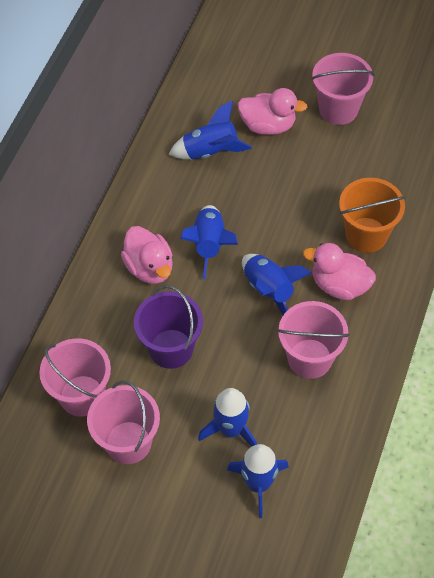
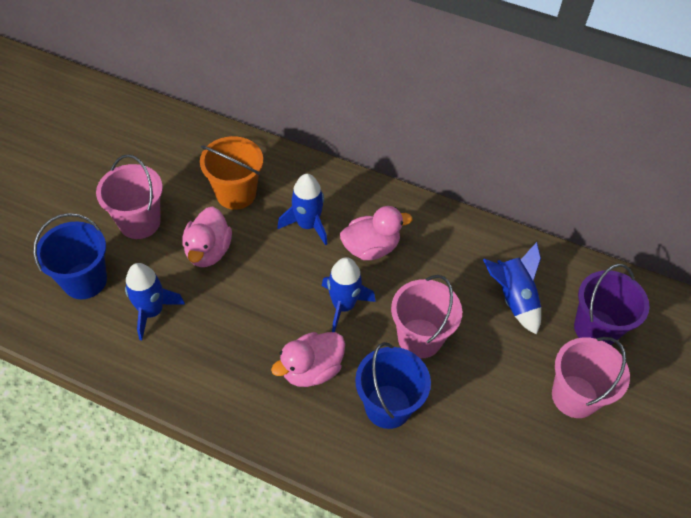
blue bucket: none = 0 -> [33,213,107,299] [355,342,431,429] = 2
blue rocket: [169,100,252,159] [180,205,238,280] [198,388,257,447] [227,444,289,518] [242,254,312,315] = 5 -> [125,263,185,340] [277,174,327,245] [322,257,376,332] [483,242,541,335] = 4
pink bucket: [39,338,111,417] [87,380,160,464] [277,301,350,379] [311,53,374,125] = 4 -> [96,154,163,239] [391,275,462,358] [552,337,630,418] = 3

